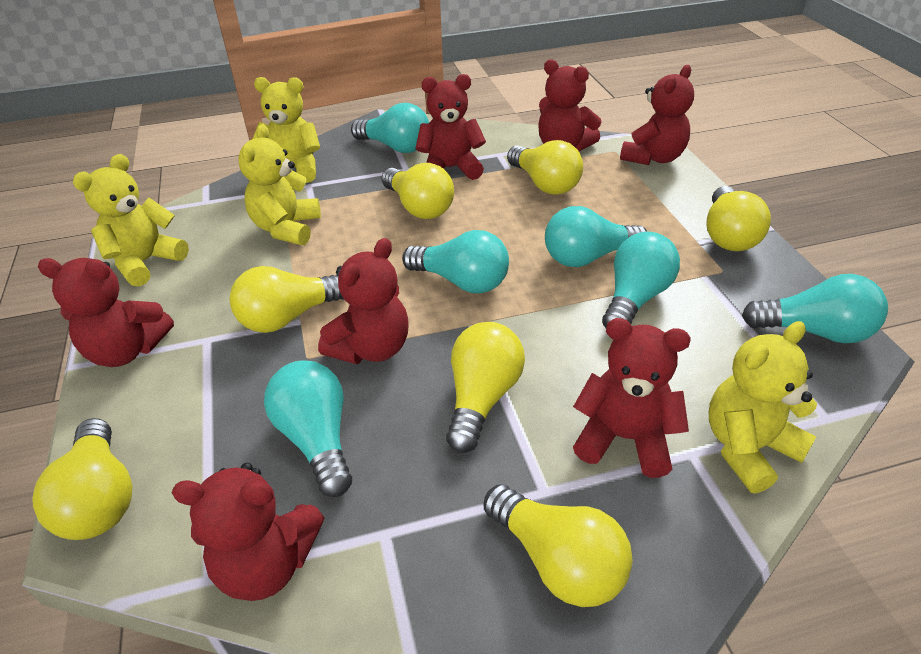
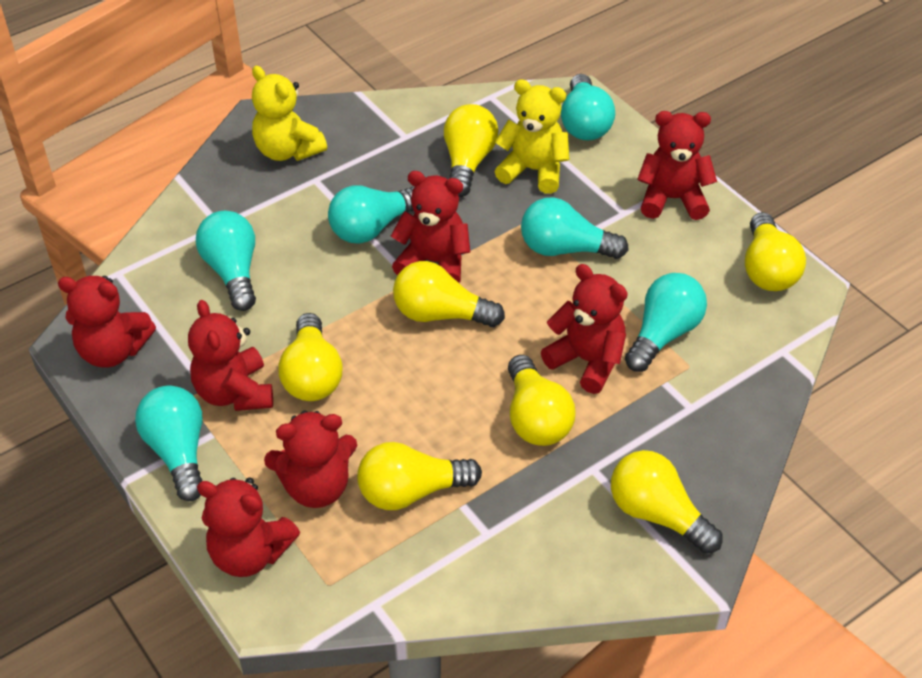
yellow teddy bear: [73,154,189,286] [238,124,321,245] [253,77,320,183] [709,321,817,494] = 4 -> [252,66,327,161] [494,79,569,194] = 2

